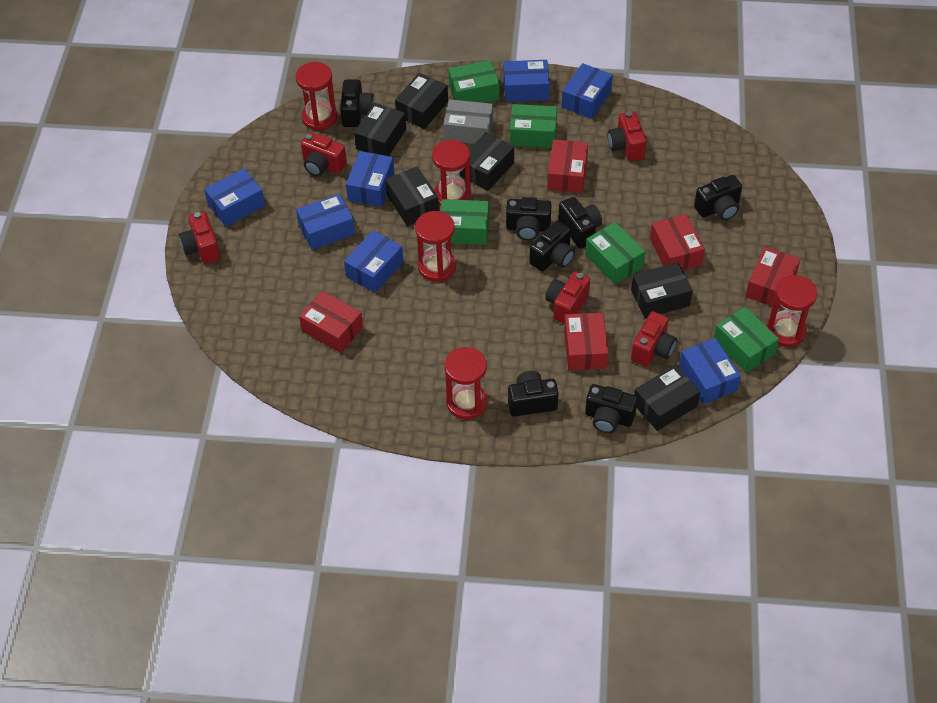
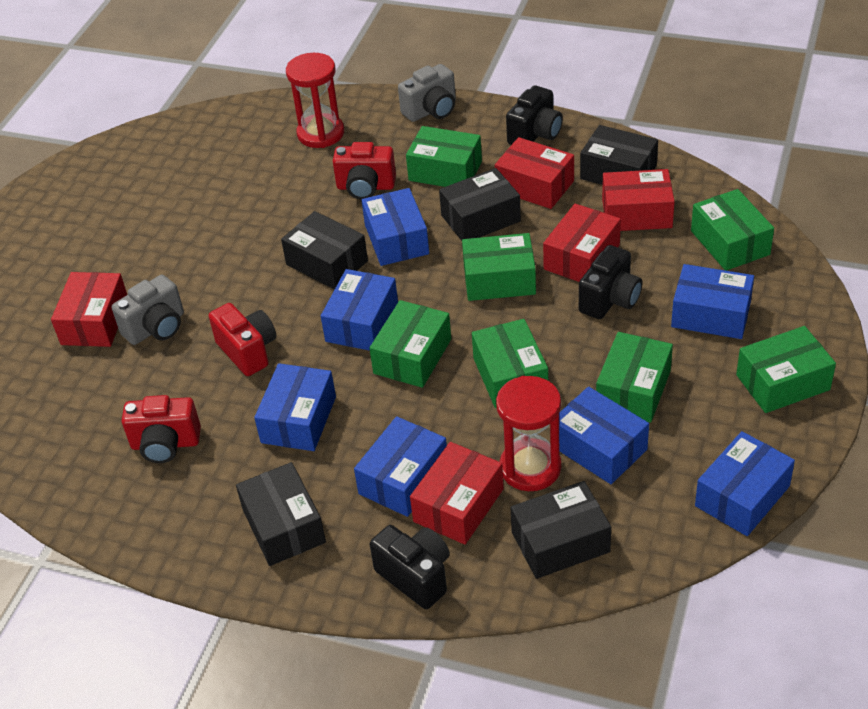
black box: [354,103,406,156] [385,167,439,226] [395,73,448,129] [459,132,514,191] [631,262,693,318] [634,365,700,431] = 6 -> [236,462,326,566] [281,211,368,290] [439,168,521,241] [510,481,611,579] [580,125,658,185] = 5
black camera: [340,79,375,127] [506,197,552,240] [508,371,559,417] [529,221,575,271] [558,197,602,249] [585,384,638,433] [694,175,742,220] = 7 -> [370,525,450,609] [506,85,563,145] [579,245,642,319] = 3
green box: [441,199,489,245] [448,60,500,103] [510,104,557,148] [585,222,646,284] [714,307,779,373] = 5 -> [369,300,451,388] [406,126,482,187] [462,233,536,301] [472,319,548,408] [596,332,673,423] [691,189,774,271] [736,326,836,413] = 7
grey box: [443,99,493,144] = 1 -> none = 0
grey camera: none = 0 -> [112,275,184,345] [398,64,456,122] = 2
red camera: [179,211,221,264] [301,132,347,176] [545,271,590,324] [608,111,646,161] [631,311,677,367] = 5 -> [122,395,201,463] [209,303,276,376] [333,142,396,200] = 3
red hourglass: [295,62,337,131] [415,211,456,282] [432,140,471,206] [444,347,487,420] [767,275,817,347] = 5 -> [286,53,344,148] [496,376,561,491] = 2

